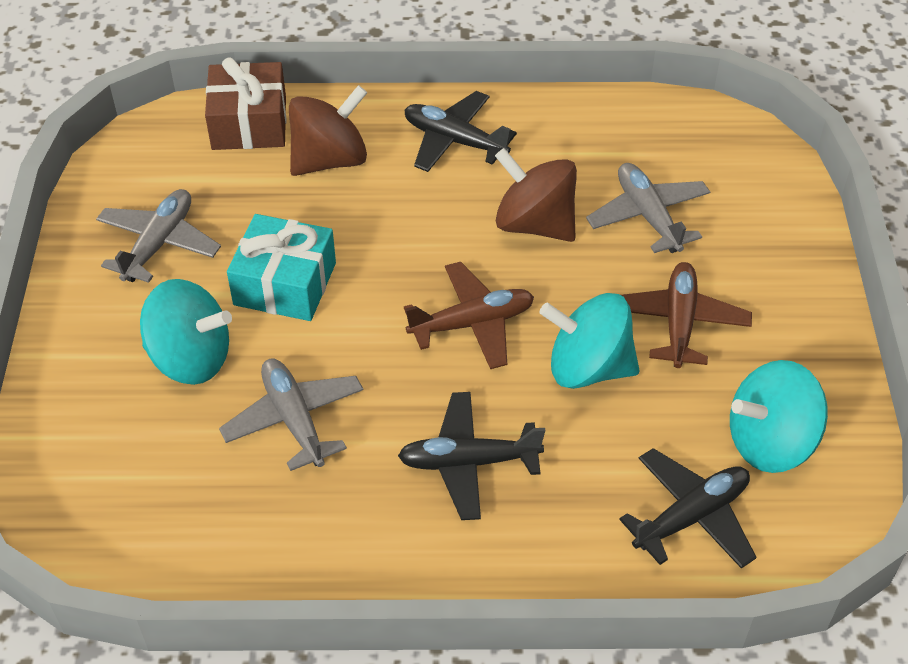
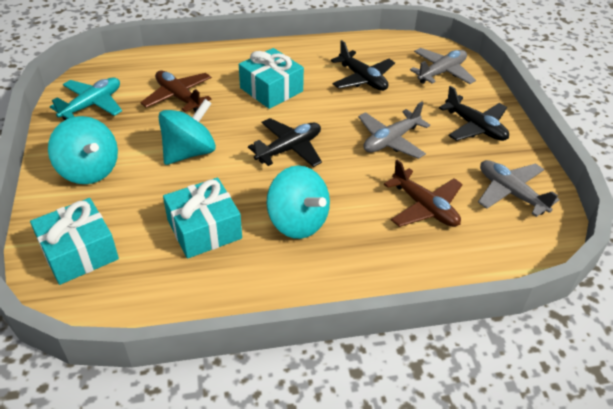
brown gift: [205,57,286,150] = 1 -> none = 0
brown spinning top: [289,85,367,176] [495,148,577,242] = 2 -> none = 0
turquoise gift: [227,214,336,321] = 1 -> [30,198,119,285] [163,178,242,259] [239,48,304,109] = 3
turquoise plane: none = 0 -> [50,77,122,120] = 1

